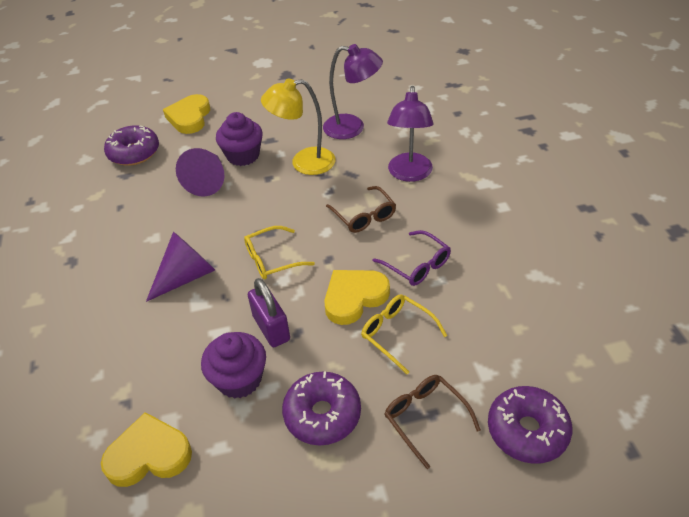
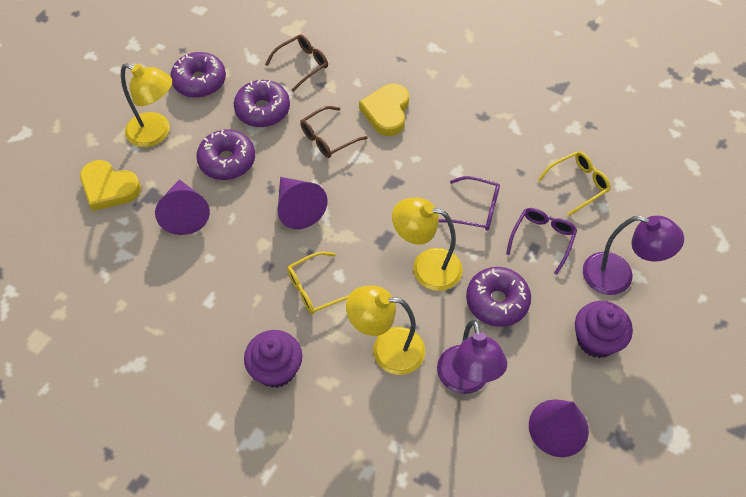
purple cone: [146,232,215,302] [176,148,225,196] = 2 -> [155,179,210,235] [278,177,327,229] [529,399,589,457] = 3
purple donut: [104,125,159,166] [282,371,361,445] [488,386,572,464] = 3 -> [170,52,226,98] [196,130,255,180] [234,80,290,127] [466,267,531,327] = 4
purple glasses: [373,230,451,286] = 1 -> [439,176,500,231] [506,208,577,275] = 2
purple padlock: [248,278,290,347] = 1 -> none = 0
yellow heart: [101,412,192,487] [163,94,210,134] [325,270,390,325] = 3 -> [80,160,141,211] [359,84,409,136] = 2
yellow lamp: [261,78,336,175] = 1 -> [121,63,172,147] [346,286,425,375] [392,197,463,291] = 3

